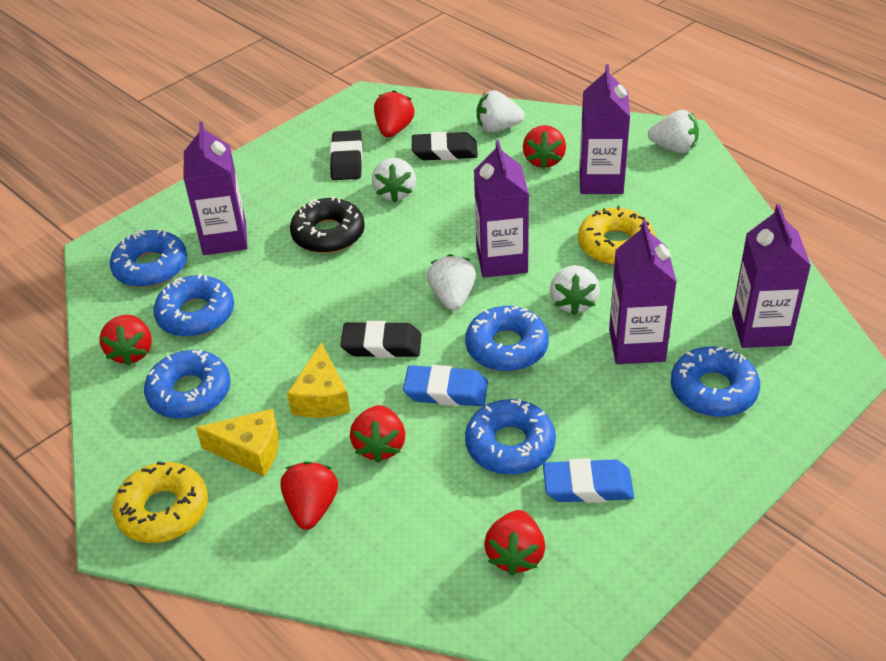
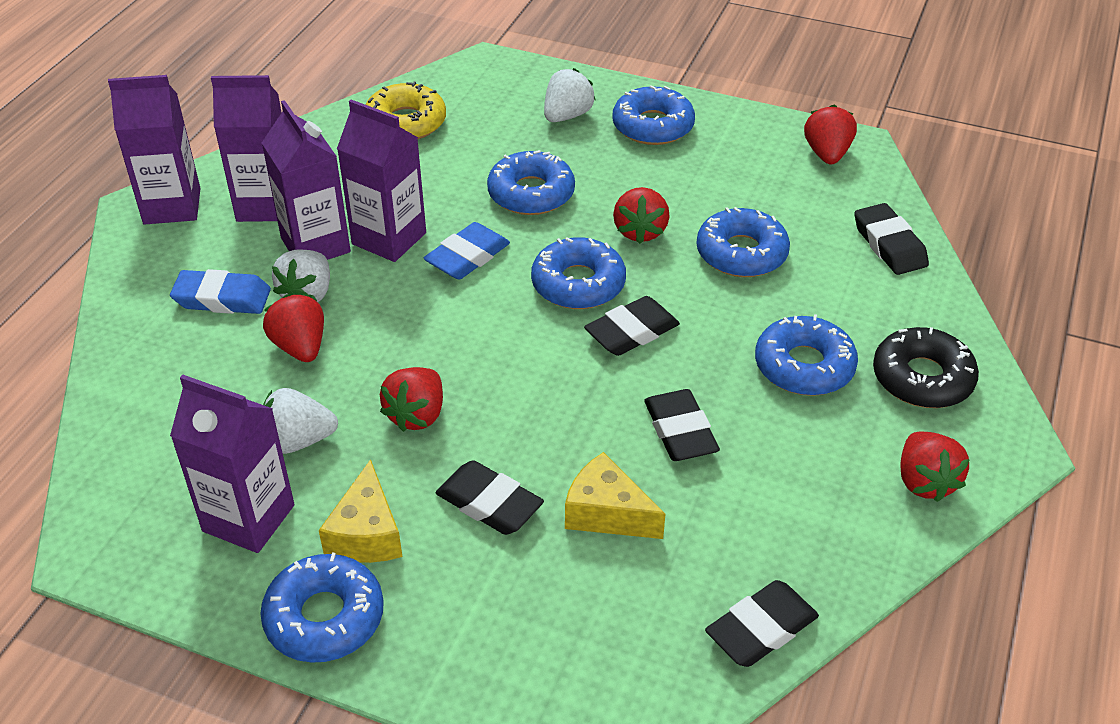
black eraser: [330,130,363,180] [340,321,421,358] [412,131,478,160] = 3 -> [436,460,544,535] [584,296,680,356] [644,389,720,461] [705,580,819,667] [854,203,929,275] = 5
red strawberry: [99,315,152,366] [280,461,338,530] [350,405,405,463] [374,90,414,137] [484,510,545,576] [523,125,566,169] = 6 -> [263,294,324,362] [380,367,443,432] [613,187,669,244] [804,105,857,164] [900,432,970,502] = 5
white strawberry: [372,158,416,202] [427,254,476,311] [477,90,525,132] [550,265,600,316] [648,110,699,153] = 5 -> [263,388,338,454] [272,250,330,302] [544,68,596,122] = 3
yellow donut: [113,462,208,543] [578,206,655,265] = 2 -> [365,82,446,139] = 1

